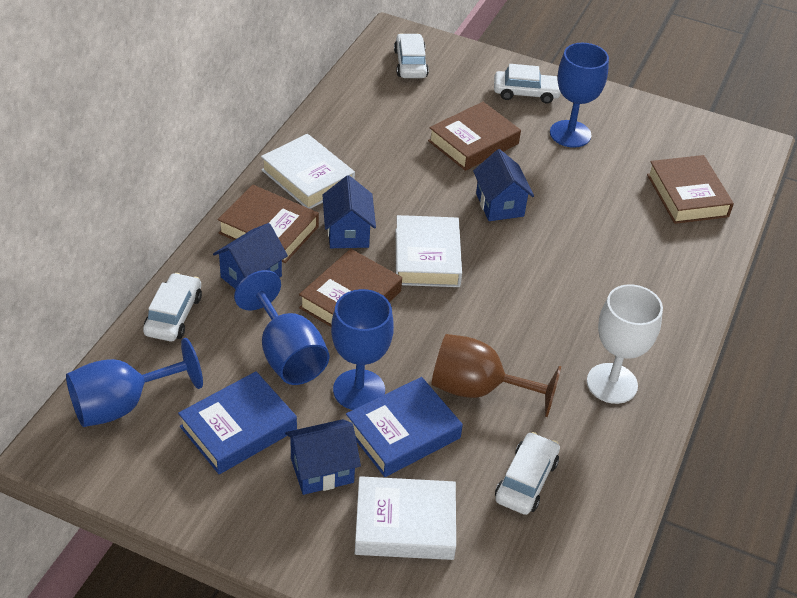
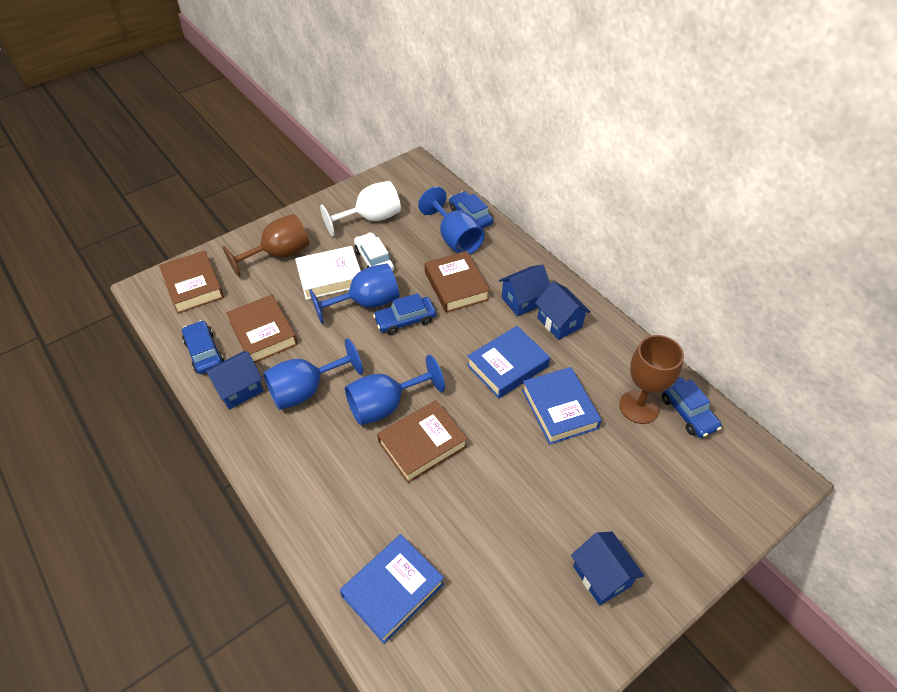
blue book: [178,371,297,474] [346,377,463,477] = 2 -> [340,534,444,644] [467,326,550,398] [522,367,602,445] = 3
blue car: none = 0 -> [182,320,224,374] [373,293,436,335] [449,191,493,229] [662,377,722,438] = 4
brown goblet: [431,334,561,417] = 1 -> [223,214,309,277] [619,335,684,424] = 2
white book: [261,134,355,209] [355,476,456,560] [396,215,462,287] = 3 -> [295,246,361,300] = 1
white car: [143,273,202,342] [394,33,429,78] [494,64,561,104] [495,432,560,515] = 4 -> [354,232,394,271] = 1

